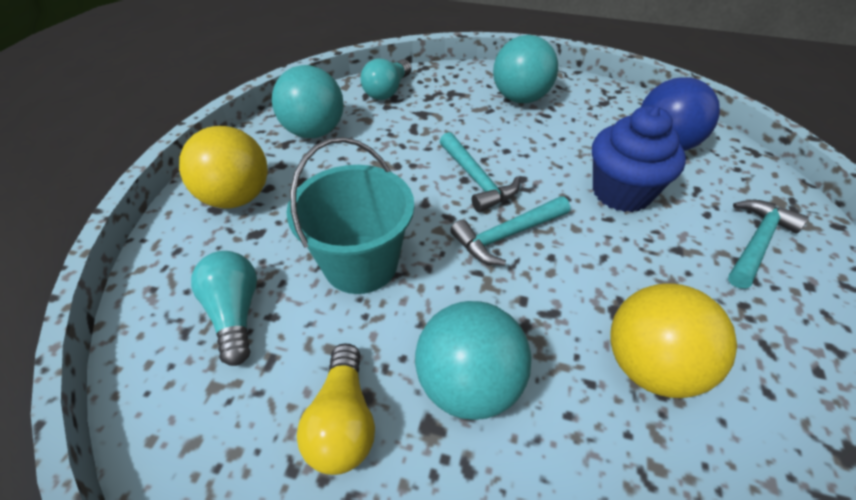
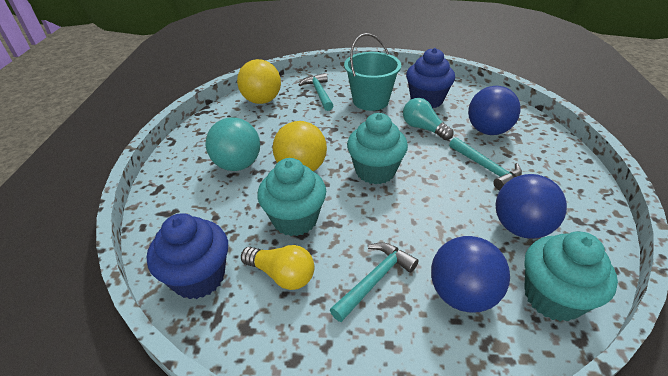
blue ball: [641,77,720,151] = 1 -> [431,236,510,313] [468,86,521,135] [495,174,567,239] = 3
blue cupcake: [592,105,686,212] = 1 -> [147,213,228,299] [406,48,455,109] = 2
turquoise ball: [272,65,344,138] [415,301,532,420] [493,35,558,103] = 3 -> [206,117,260,171] = 1
turquoise cupcake: none = 0 -> [257,158,326,236] [347,113,408,185] [524,231,618,322] = 3
turquoise light bulb: [191,251,257,366] [361,58,412,100] = 2 -> [403,98,453,140] = 1

